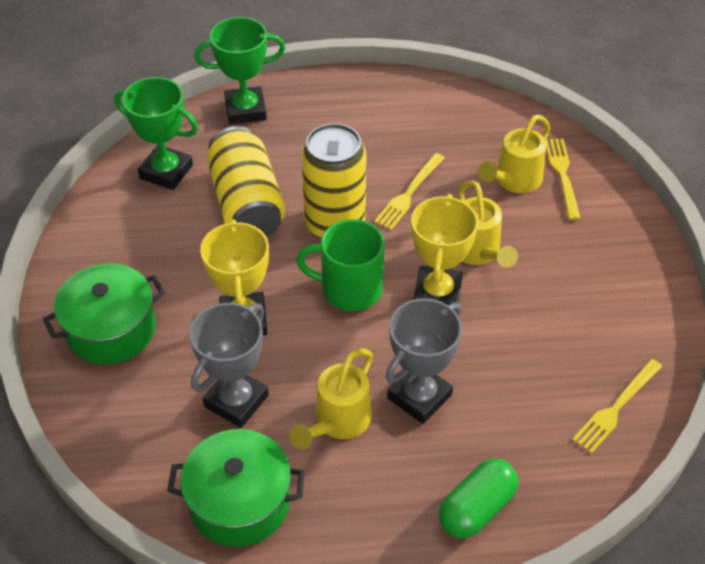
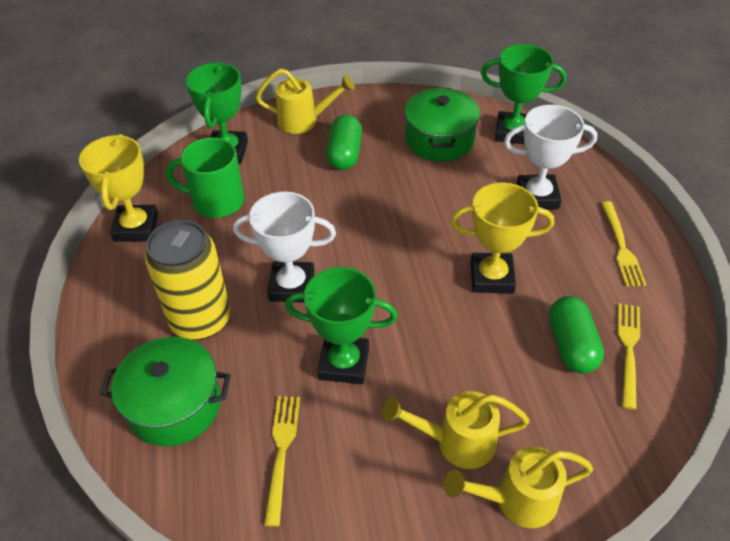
green capsule: [439,458,518,539] = 1 -> [326,114,362,170] [549,296,604,374] = 2
green trophy: [114,77,198,190] [194,17,285,125] = 2 -> [186,63,248,163] [285,267,398,384] [481,44,566,144] = 3
grey trophy: [189,303,269,428] [386,298,462,424] = 2 -> none = 0
white trophy: none = 0 -> [233,192,336,303] [504,105,597,209] = 2
yellow can: [207,126,285,237] [302,123,366,239] = 2 -> [145,220,231,340] = 1

